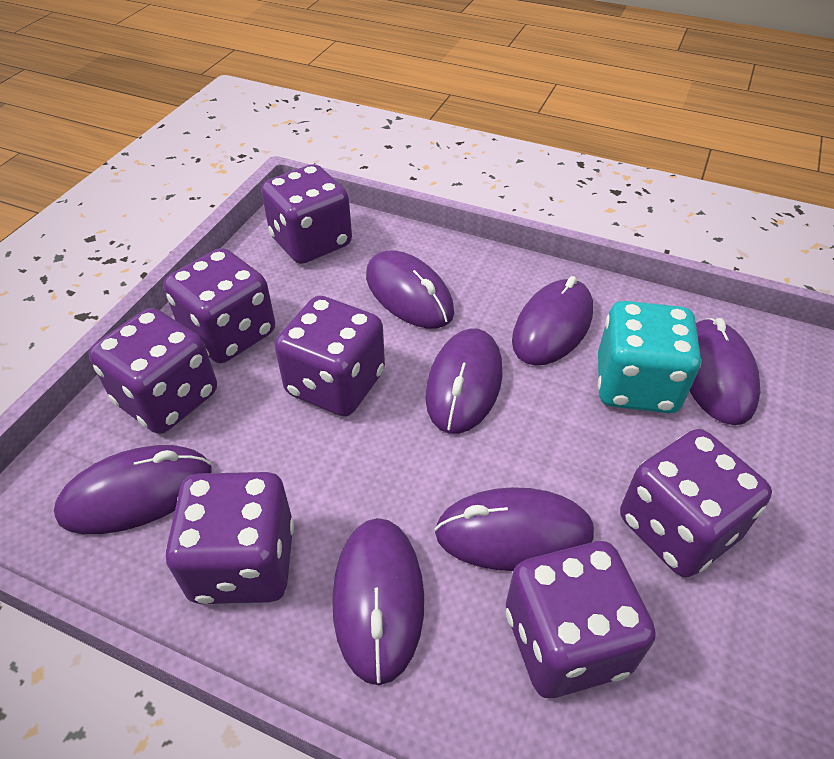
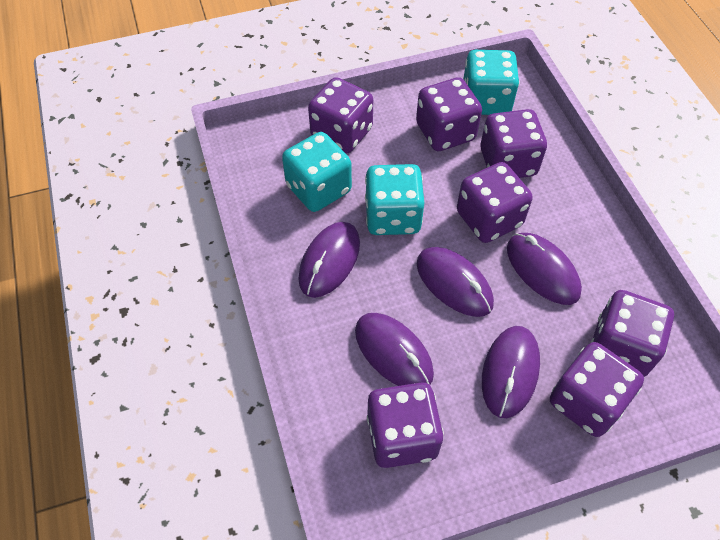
purple mouse: [54,445,212,534] [332,518,424,685] [366,251,454,328] [426,328,502,434] [435,487,594,571] [512,276,593,366] [690,318,760,425] = 7 -> [298,222,360,298] [355,313,434,386] [417,247,494,317] [482,326,540,418] [507,233,582,305] = 5
turquoise dice: [598,301,701,413] = 1 -> [282,132,352,212] [365,164,424,235] [463,50,519,115] = 3

